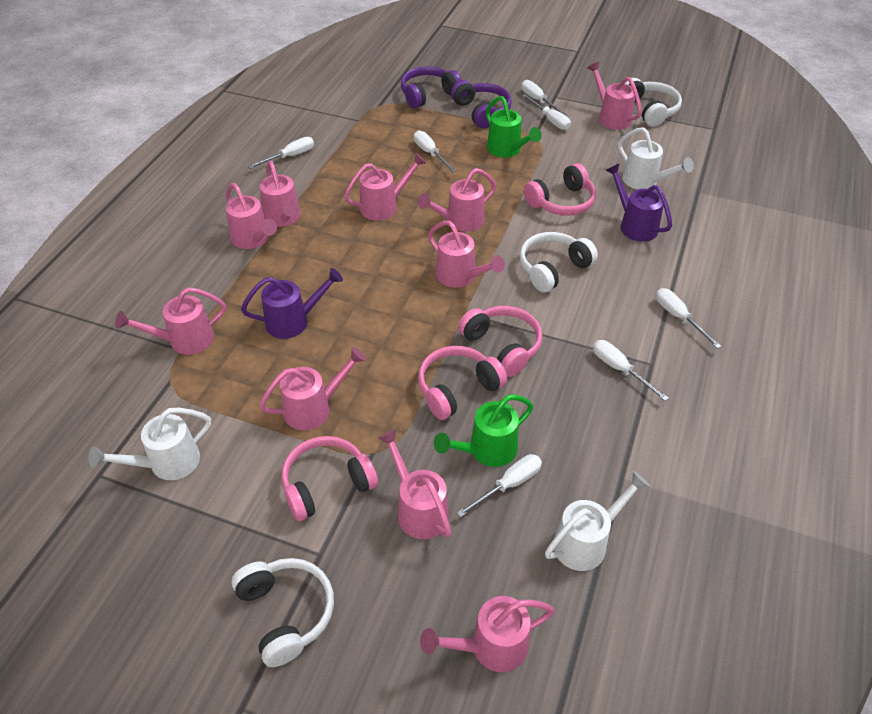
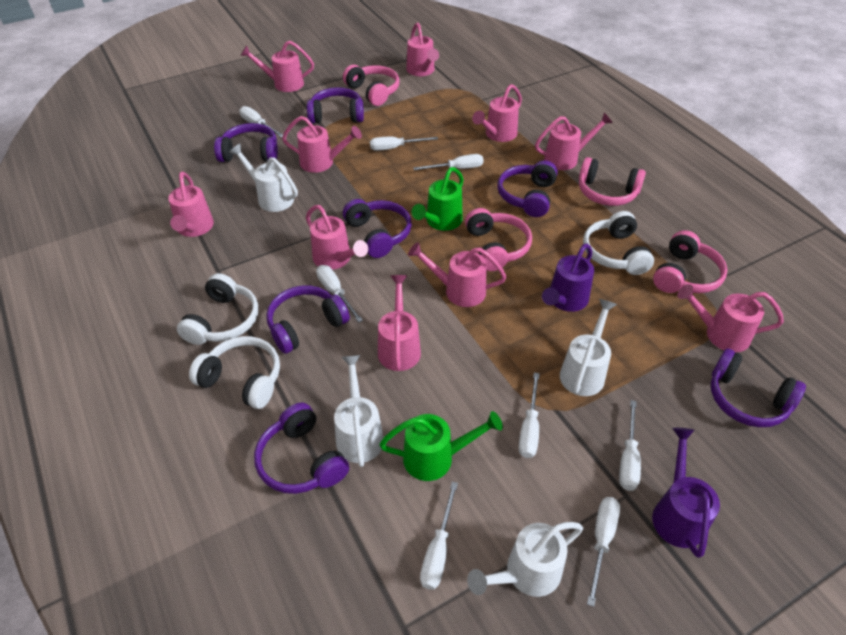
purple headphones: [401,66,462,108] [451,80,512,128] = 2 -> [214,123,278,162] [254,403,349,494] [266,285,350,354] [307,87,364,124] [343,199,412,258] [497,160,558,217] [711,348,806,427] = 7
white screwdriver: [248,137,314,169] [414,131,456,172] [457,454,542,517] [521,80,567,115] [522,94,571,130] [593,340,669,401] [656,288,722,349] = 7 -> [239,106,283,137] [316,265,363,323] [370,136,438,151] [413,154,484,170] [420,482,458,590] [519,373,540,458] [587,497,620,607] [619,400,641,491] = 8
white watering can: [88,408,211,480] [545,471,650,571] [618,127,694,189] = 3 -> [229,144,298,212] [334,355,384,467] [467,522,583,597] [560,299,617,396] = 4

